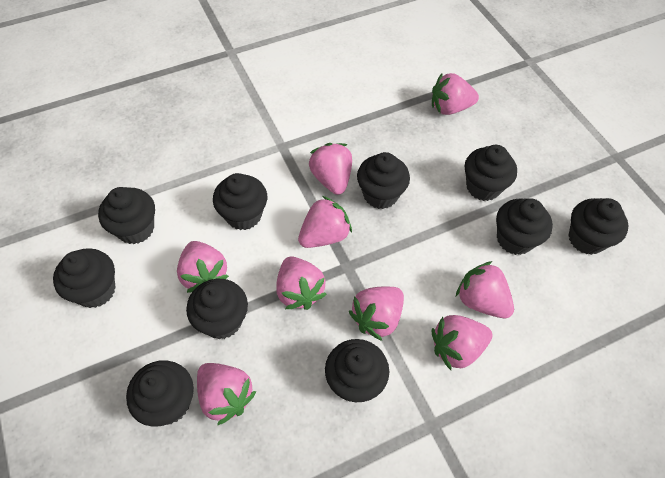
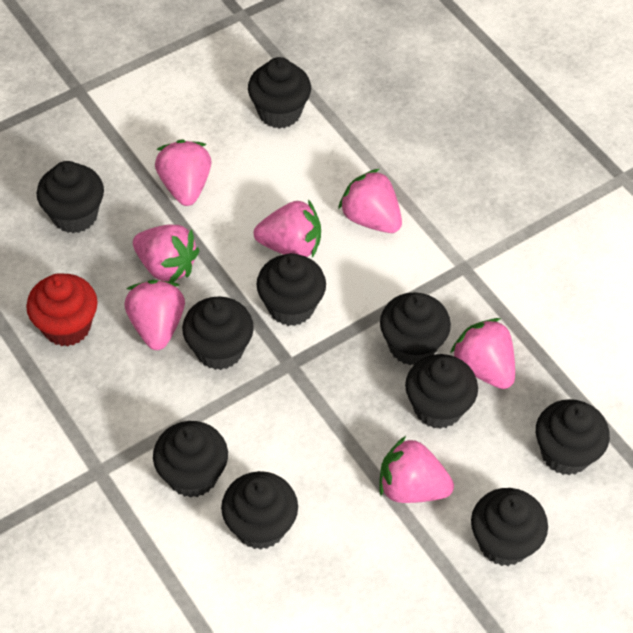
pink strawberry: [177,241,229,293] [197,363,256,425] [276,256,327,310] [298,196,352,248] [309,143,352,195] [349,286,404,341] [432,73,479,115] [432,315,492,370] [456,261,514,318] = 9 -> [124,280,185,350] [133,224,200,282] [155,139,212,206] [254,199,321,258] [338,169,402,233] [379,436,454,503] [450,318,515,389] = 7
red cupcake: none = 0 -> [26,273,98,347] = 1

